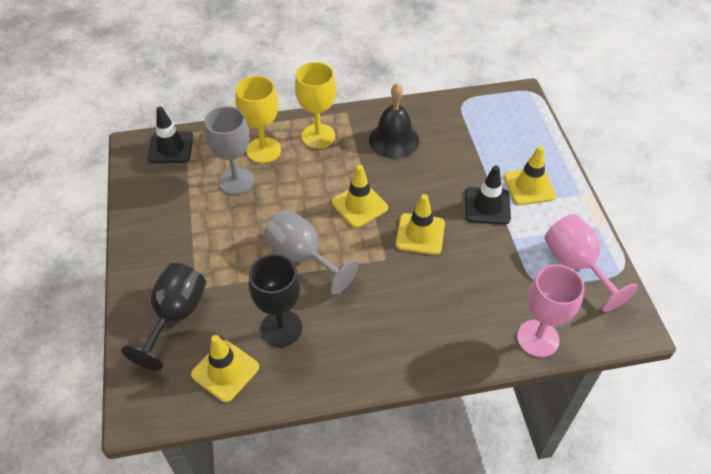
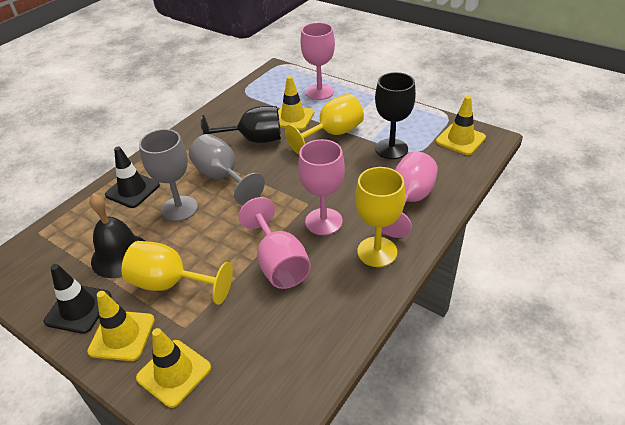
pink goblet: [517,264,585,357] [544,214,638,312] = 2 -> [238,197,311,289] [298,139,345,235] [300,22,335,100] [382,152,438,238] = 4
yellow goblet: [235,76,281,163] [295,62,336,149] = 2 -> [122,241,233,305] [285,94,364,154] [355,167,405,267] = 3

